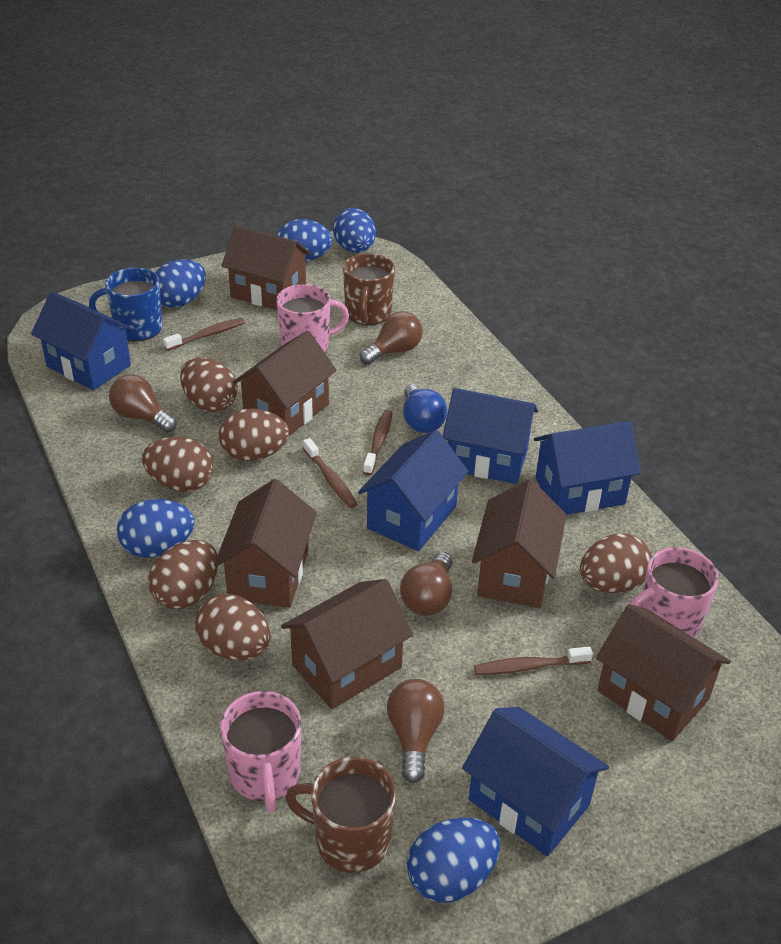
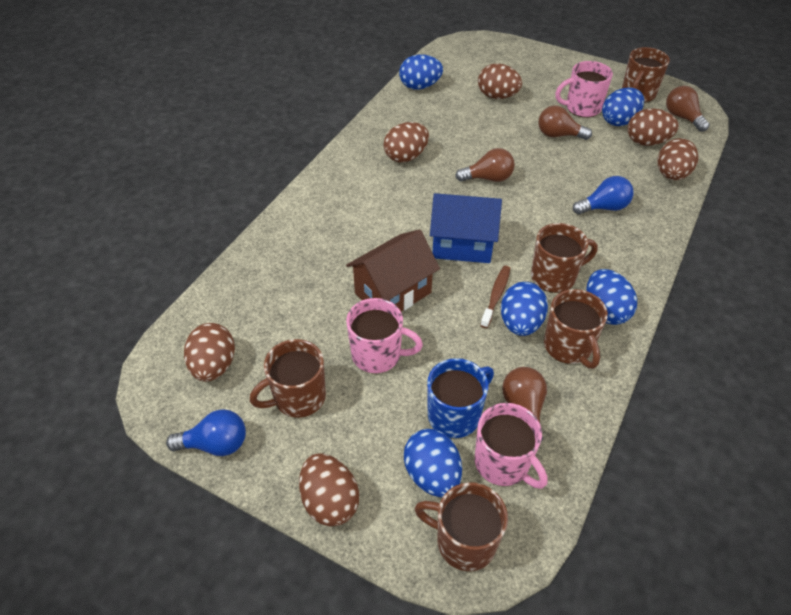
blue house: [31,292,133,390] [358,430,469,551] [443,388,538,484] [462,707,609,856] [534,421,641,515] = 5 -> [430,193,502,263] = 1
blue light bulb: [403,384,447,433] = 1 -> [166,409,246,456] [573,176,634,215] = 2
brown house: [214,479,317,608] [222,226,311,310] [233,331,337,436] [281,579,413,709] [472,479,566,608] [596,604,731,741] = 6 -> [346,229,440,311] = 1
brown mug: [285,757,396,873] [343,253,395,325] = 2 -> [250,339,326,418] [414,482,508,571] [531,223,598,293] [544,289,608,369] [622,47,670,103] = 5
brown toothbrush: [163,318,245,351] [303,438,357,508] [363,410,393,475] [474,646,593,675] = 4 -> [480,266,510,328] = 1

